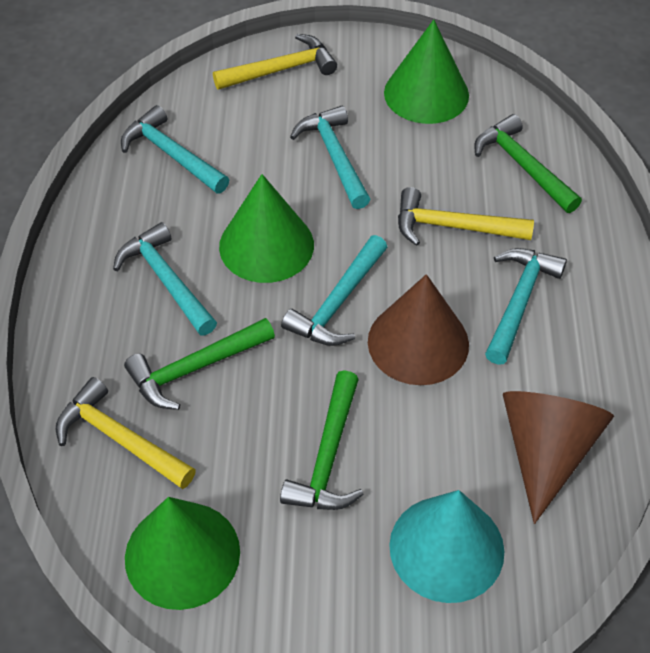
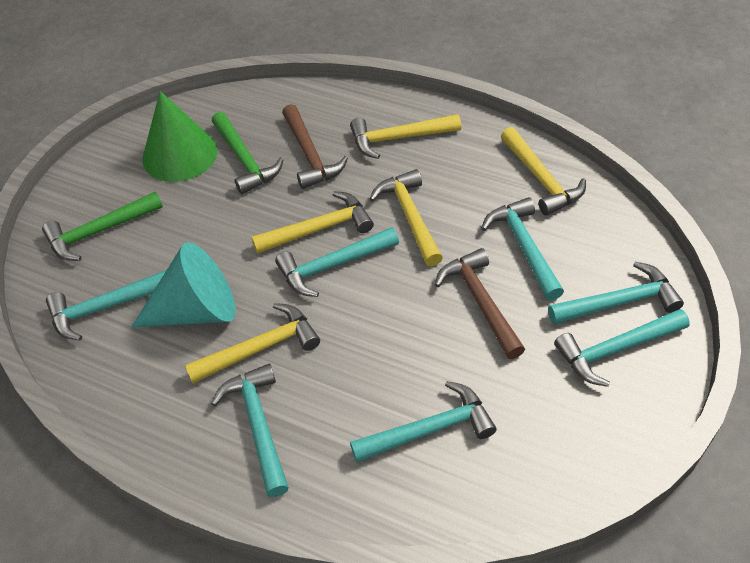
brown cone: [368,274,469,385] [503,391,614,524] = 2 -> none = 0
brown hammer: none = 0 -> [282,104,348,189] [435,248,525,359] = 2
green cone: [125,497,240,610] [219,174,314,283] [384,20,469,124] = 3 -> [142,91,217,182] = 1
green hammer: [124,318,275,410] [280,370,364,510] [474,114,582,213] = 3 -> [42,192,163,261] [212,112,284,194] = 2
turquoise hammer: [113,222,217,336] [121,105,229,194] [281,235,387,346] [290,106,371,209] [485,248,567,365] = 5 -> [46,270,166,341] [211,364,289,497] [275,227,399,297] [350,381,497,463] [481,197,564,301] [548,262,684,325] [554,309,690,387] = 7
yellow hammer: [56,377,196,489] [213,34,337,90] [398,187,534,246] = 3 -> [185,303,320,384] [251,191,374,254] [350,114,461,159] [370,169,443,266] [501,127,586,216] = 5

